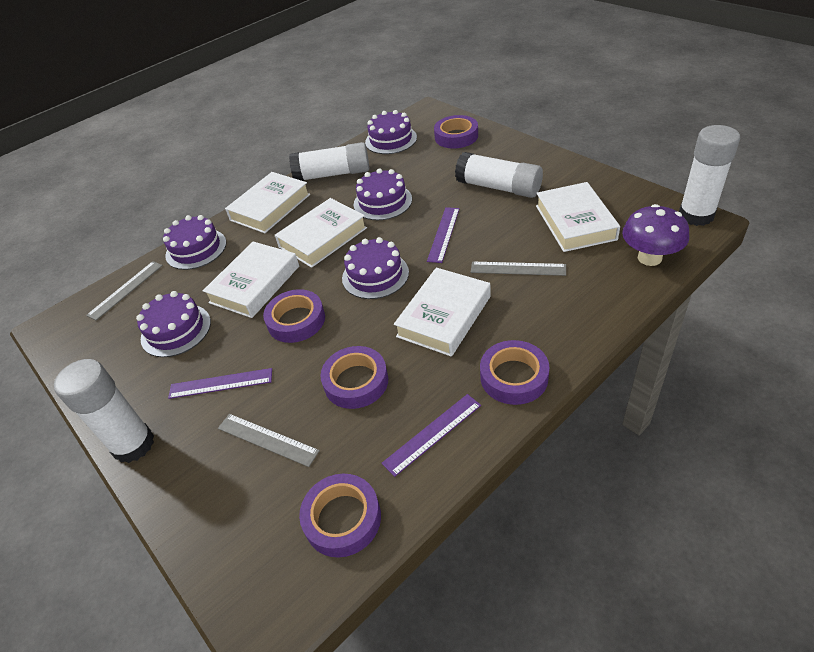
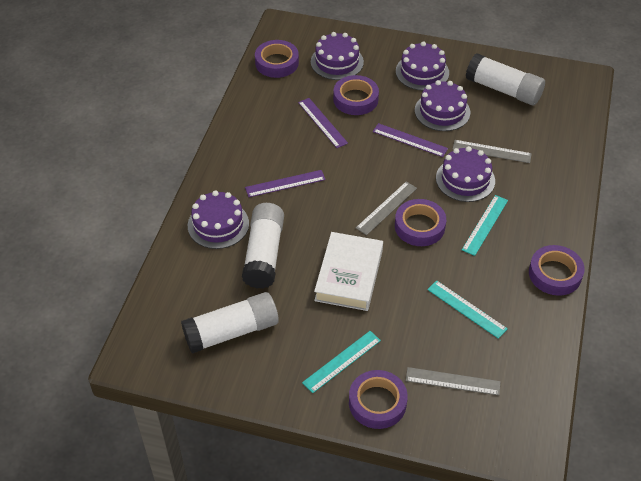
purple mushroom: [622,204,689,266] = 1 -> none = 0
turquoise ruler: none = 0 -> [302,331,381,393] [427,280,508,339] [462,195,508,256] = 3
white book: [203,242,299,318] [225,172,310,233] [275,198,367,268] [394,268,491,357] [536,182,620,252] = 5 -> [314,232,383,311] = 1
white glue stick: [54,359,154,463] [289,142,369,181] [455,152,543,198] [679,125,740,226] = 4 -> [181,292,279,354] [242,203,284,289] [466,53,545,105] = 3

